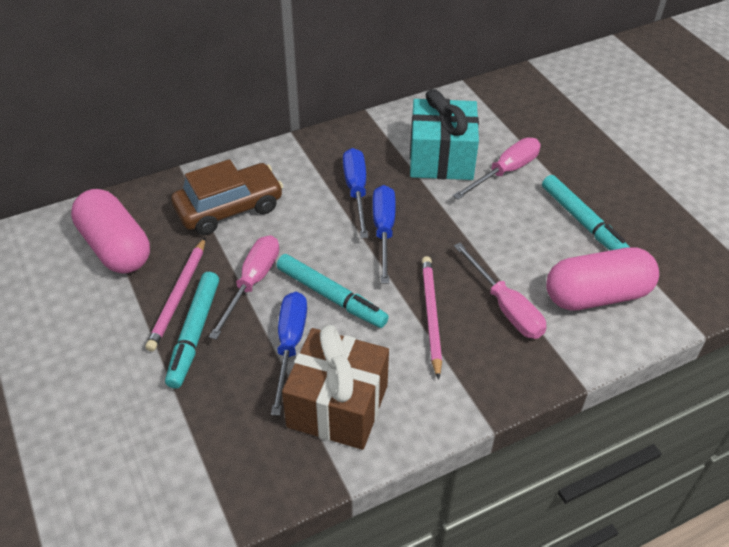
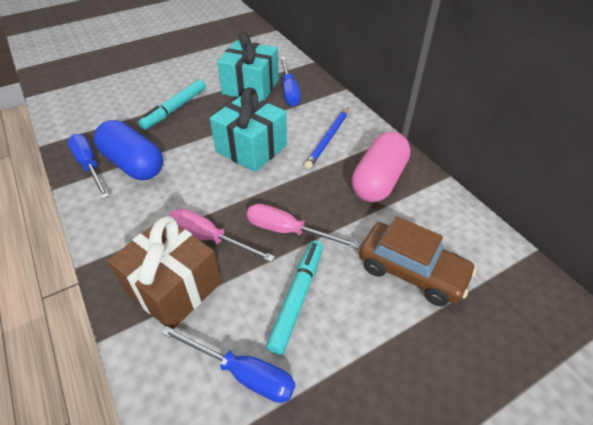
blue capsule: none = 0 -> [94,120,163,180] = 1
blue pencil: none = 0 -> [304,107,349,169] = 1
pink capsule: [71,189,150,274] [546,247,659,310] = 2 -> [351,132,411,202] = 1
pink pencil: [145,237,206,352] [422,256,442,380] = 2 -> none = 0
pink screwdriver: [209,235,279,340] [453,138,541,200] [454,243,546,339] = 3 -> [169,209,275,262] [247,204,361,249] = 2
turquoise gift: [410,89,479,180] = 1 -> [210,87,287,172] [217,32,279,100] = 2
turquoise marker: [165,272,219,389] [276,254,389,328] [542,175,629,251] = 3 -> [138,79,206,130] [266,240,323,355] = 2

